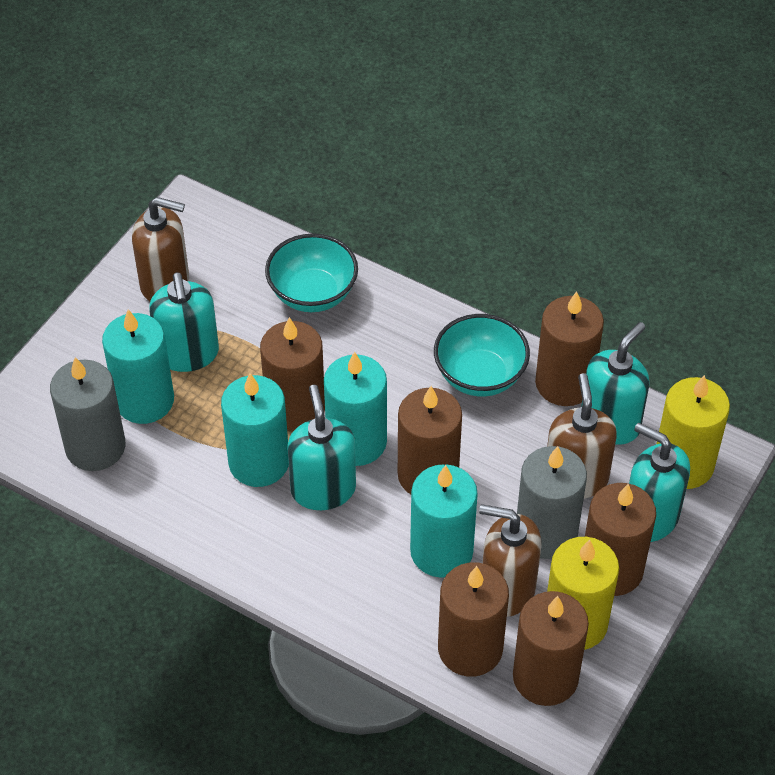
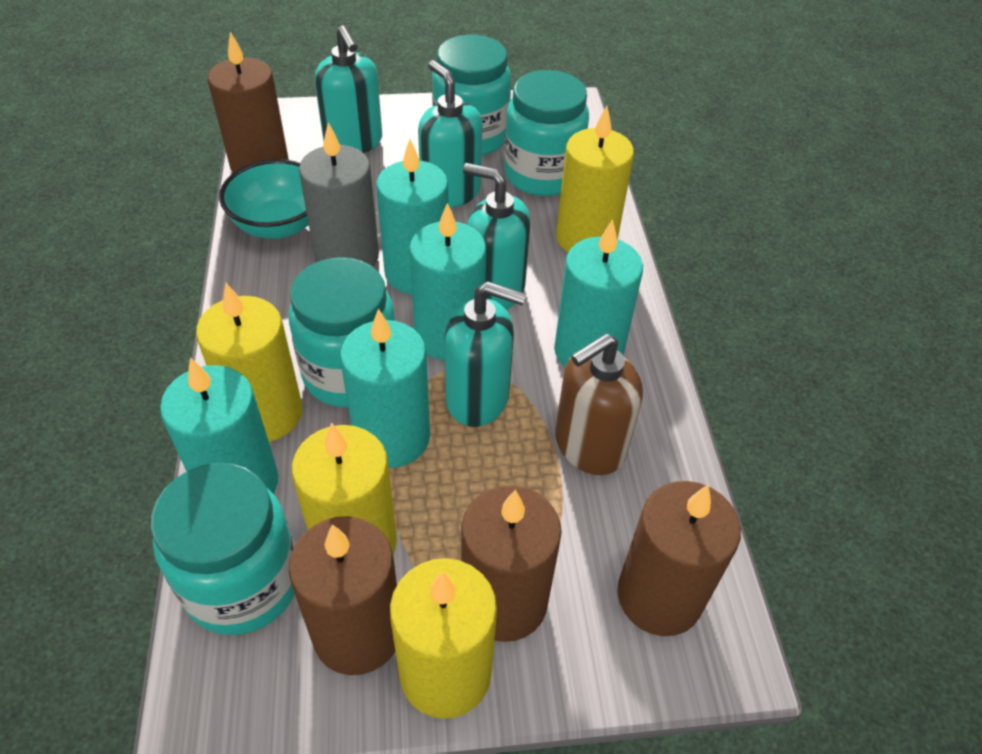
brown candle: [260,317,325,432] [398,386,462,494] [438,562,509,677] [513,591,589,706] [535,291,604,406] [585,483,656,596] = 6 -> [208,32,289,173] [289,516,397,675] [461,485,562,642] [617,481,741,636] = 4
brown soap dispenser: [132,197,189,301] [479,504,541,617] [547,373,617,499] = 3 -> [555,334,643,475] = 1
grey candle: [50,357,126,471] [517,446,587,559] = 2 -> [299,122,379,267] = 1
turquoise bowl: [265,234,358,312] [434,314,530,397] = 2 -> [219,159,309,239] = 1
turquoise candle: [102,309,174,424] [221,373,289,487] [324,352,387,466] [410,464,478,578] = 4 -> [160,357,278,494] [340,308,430,468] [376,139,448,294] [409,203,486,361] [554,219,643,367] = 5
turquoise jar: none = 0 -> [151,463,295,635] [289,257,395,407] [432,35,511,156] [504,70,589,196] = 4
yellow candle: [547,537,619,650] [657,375,730,489] = 2 -> [196,283,302,442] [292,423,397,553] [390,558,497,719] [556,106,634,252] = 4

